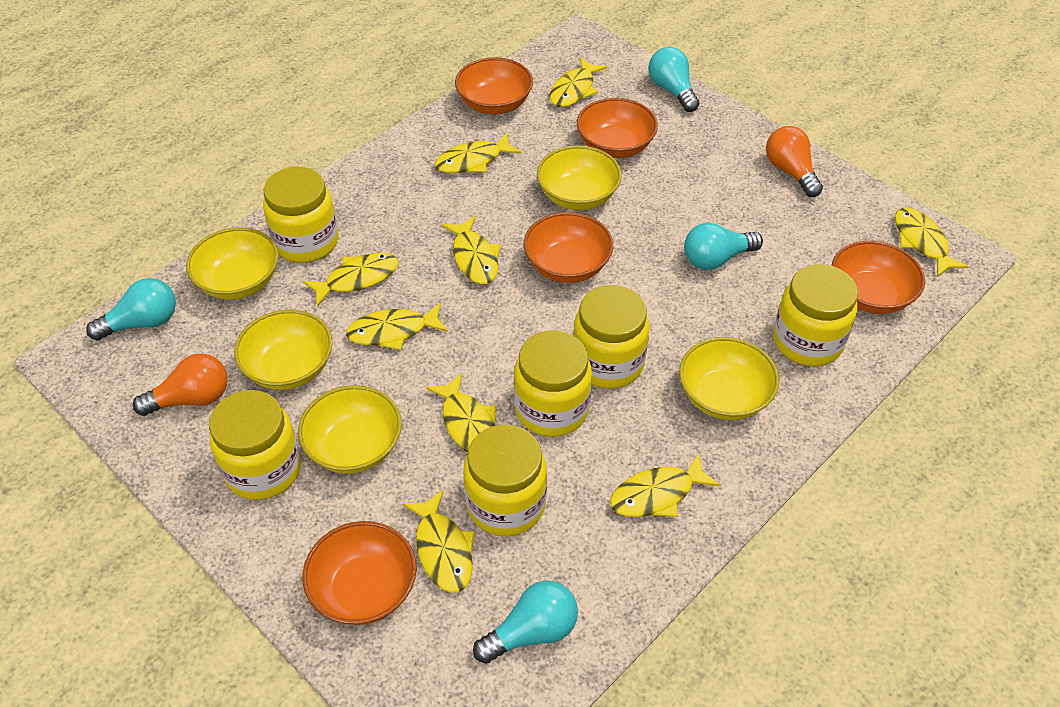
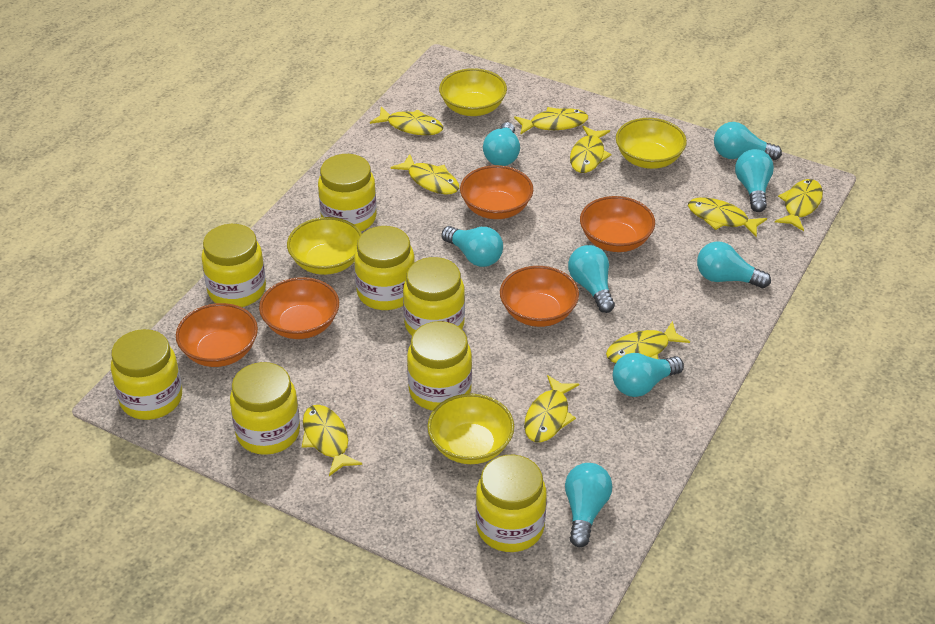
orange light bulb: [133,353,228,416] [766,126,823,197] = 2 -> none = 0
turquoise light bulb: [86,278,176,340] [473,581,578,664] [648,47,699,112] [684,223,763,270] = 4 -> [441,226,503,267] [483,122,520,166] [565,463,613,547] [568,245,615,313] [613,353,684,397] [697,241,771,288] [714,122,782,160] [735,149,774,212] = 8
yellow bowl: [186,227,279,300] [234,310,333,390] [298,385,402,474] [537,145,622,210] [679,337,779,420] = 5 -> [287,217,362,275] [427,394,514,464] [439,68,507,116] [616,118,687,169] = 4
yellow jar: [209,390,301,500] [263,167,339,263] [463,424,547,536] [514,331,592,437] [573,285,650,389] [773,264,858,367] = 6 -> [111,329,182,420] [201,224,266,307] [230,362,300,455] [318,154,377,231] [354,226,415,310] [403,257,465,336] [407,321,472,411] [476,455,546,552] = 8

